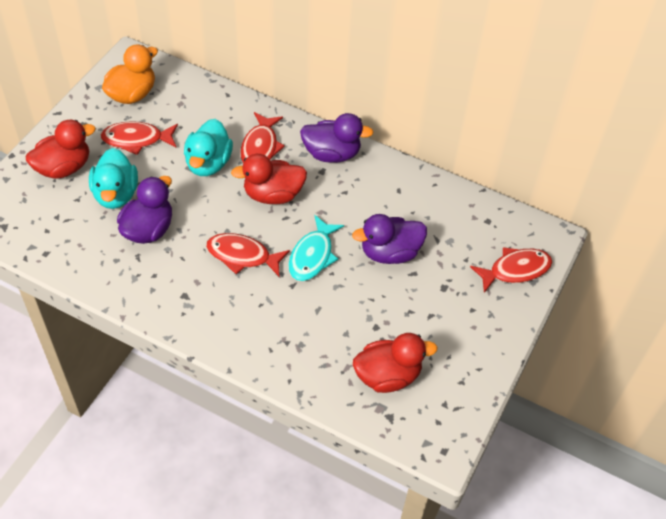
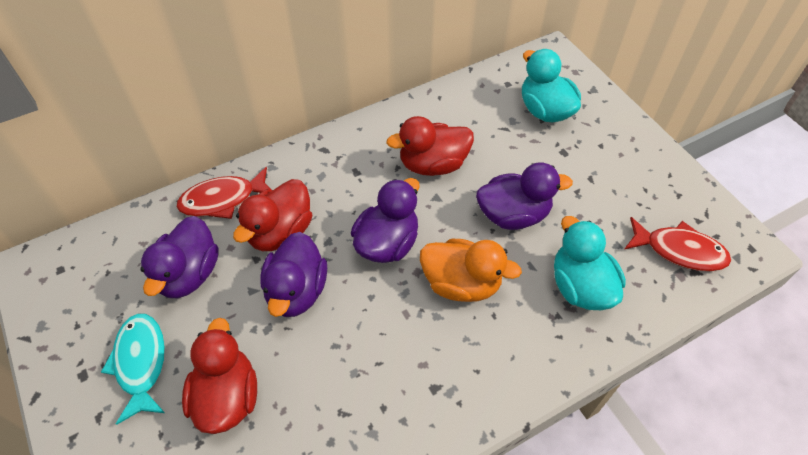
purple duck: [117,176,172,244] [300,113,374,163] [352,214,427,264] = 3 -> [140,216,219,298] [260,232,327,317] [351,178,420,263] [476,162,573,230] = 4
red fish: [101,121,178,155] [206,233,290,276] [240,112,285,163] [470,247,552,293] = 4 -> [176,167,270,219] [625,217,731,271] = 2

